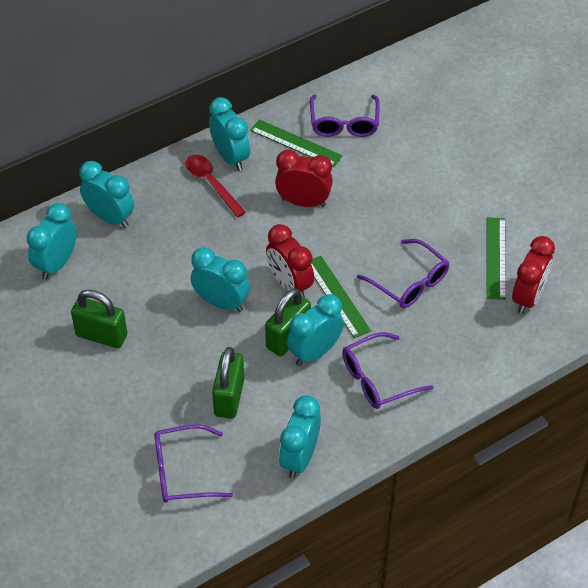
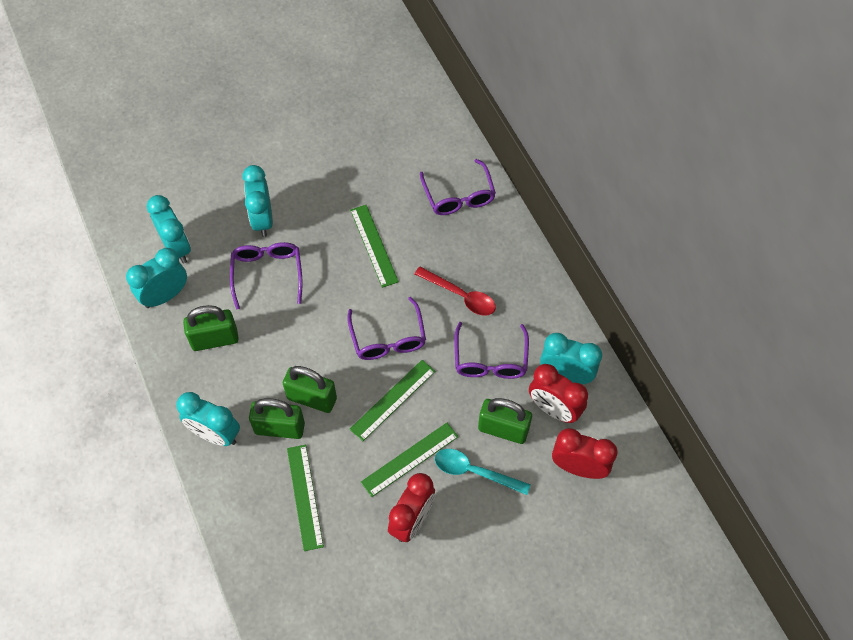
green padlock: [71,290,127,348] [212,347,244,419] [265,288,311,356] = 3 -> [183,305,239,351] [249,398,305,439] [283,366,337,413] [478,398,532,444] = 4
green ruler: [250,119,343,167] [311,256,371,338] [487,217,506,300] = 3 -> [287,445,324,551] [350,205,399,288] [350,360,436,441] [361,423,458,497] = 4
turquoise clock: [27,203,77,280] [79,161,134,228] [191,247,250,312] [209,97,250,171] [279,395,321,479] [287,294,344,366] = 6 -> [126,248,187,308] [147,195,191,264] [176,392,240,446] [242,165,273,237] [540,333,602,384] = 5
turquoise spoon: none = 0 -> [435,449,531,495] = 1

